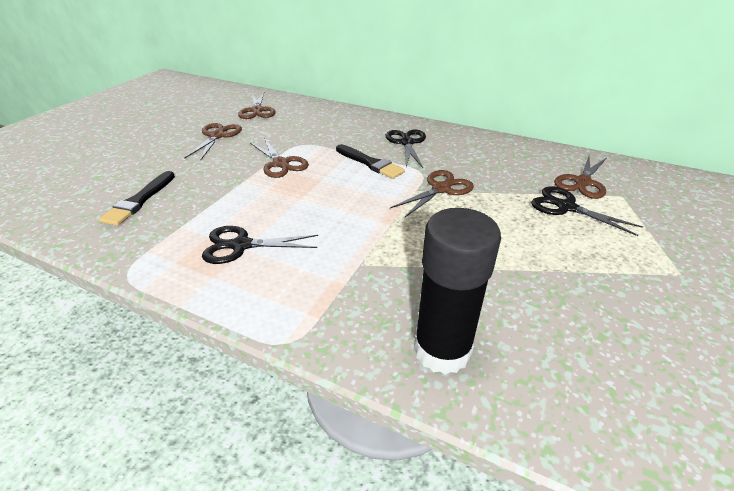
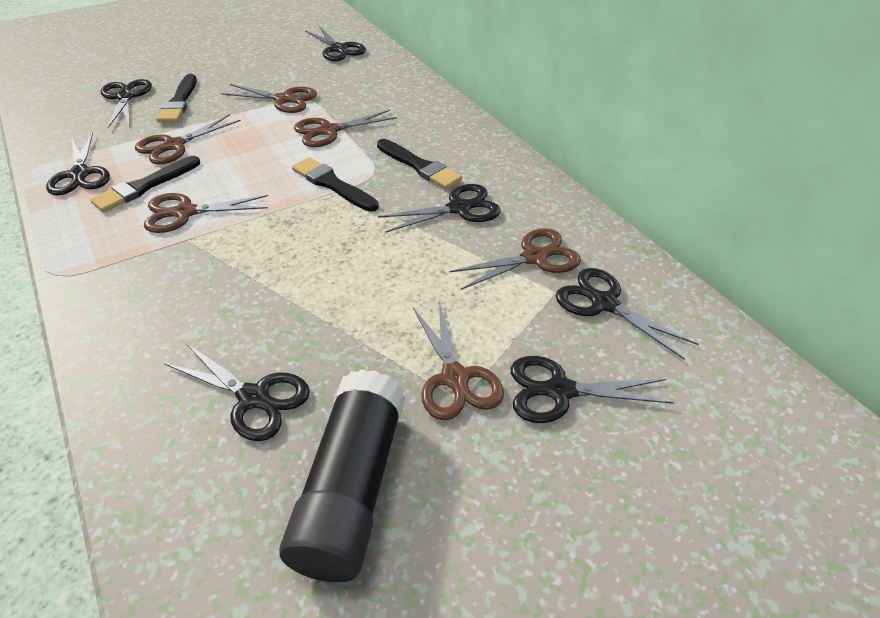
black brush: [99,171,175,226] [336,144,405,179] = 2 -> [90,156,200,212] [156,74,197,123] [292,157,379,212] [377,139,462,189] = 4
black scissors: [202,226,318,264] [386,130,426,168] [531,186,643,236] = 3 -> [46,132,110,195] [100,79,152,128] [164,343,310,441] [305,26,366,61] [378,184,501,233] [510,356,674,423] [556,268,699,360] = 7
brown scissors: [184,123,242,161] [238,92,276,119] [250,138,309,178] [390,170,474,217] [554,156,607,199] = 5 -> [135,114,241,165] [144,193,268,233] [221,84,317,113] [294,110,397,147] [413,302,504,421] [449,228,581,290] = 6

